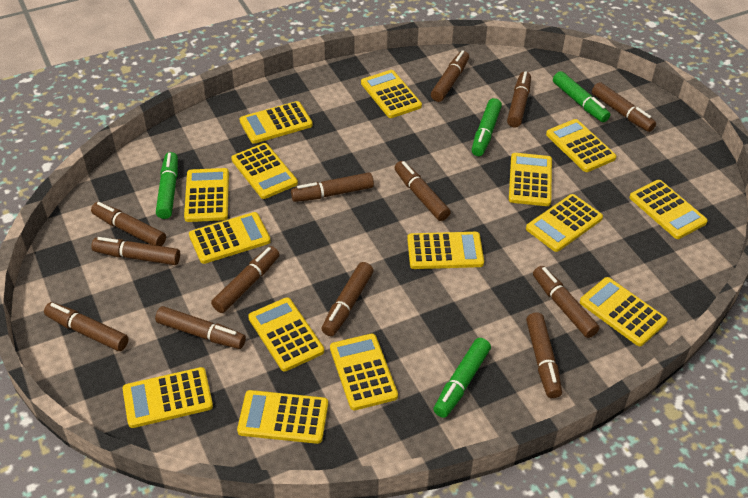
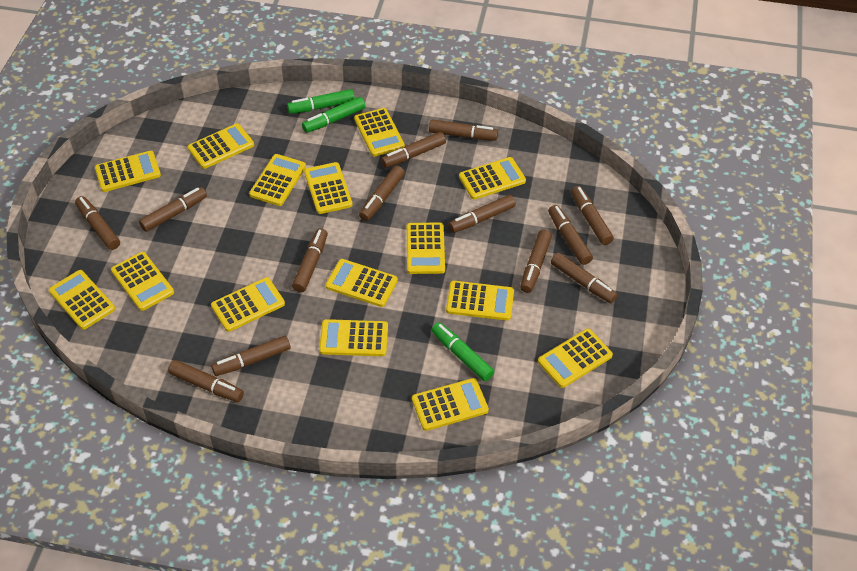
green marker: [156,152,178,219] [433,338,491,418] [472,98,502,156] [553,71,611,122] = 4 -> [287,89,355,114] [302,97,365,133] [432,322,494,381] = 3

